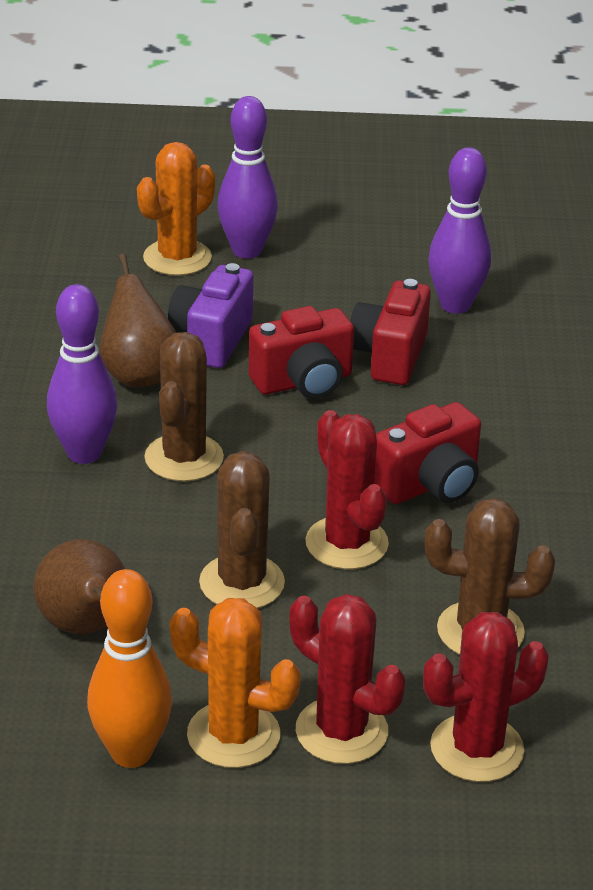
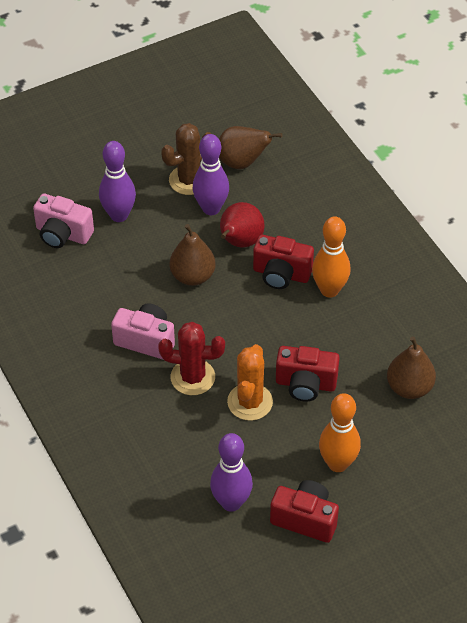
brown cactus: [144,332,224,482] [199,451,285,608] [425,498,555,655] = 3 -> [161,123,211,195] = 1
brown pear: [33,539,125,634] [99,254,176,387] = 2 -> [170,224,216,286] [219,126,283,169] [387,336,436,399] = 3
orange bowling pin: [87,569,172,768] = 1 -> [312,216,351,298] [319,393,361,472] = 2
orange cactus: [137,142,215,276] [169,598,301,768] = 2 -> [227,344,273,421] = 1
pink camera: none = 0 -> [33,193,94,248] [111,303,175,360] = 2
purple camera: [168,263,253,368] = 1 -> none = 0
red cactus: [289,594,405,764] [306,410,389,569] [423,612,549,782] = 3 -> [158,322,225,395] = 1
red pear: none = 0 -> [220,202,264,248] = 1

